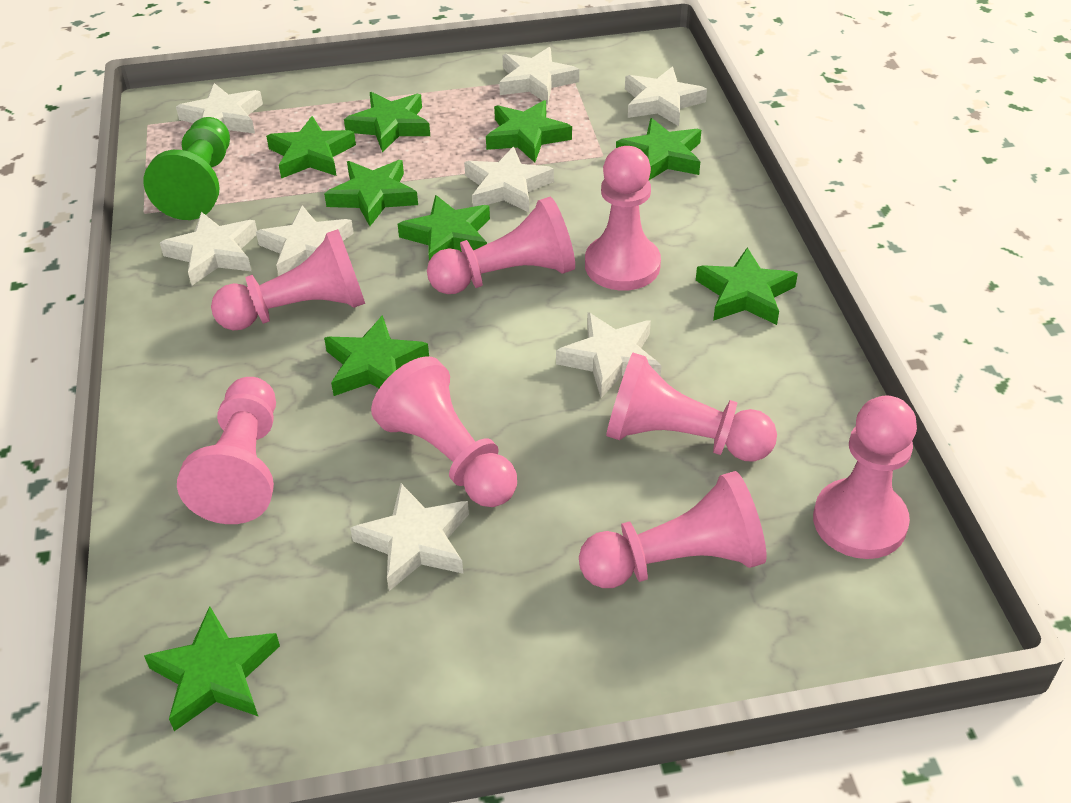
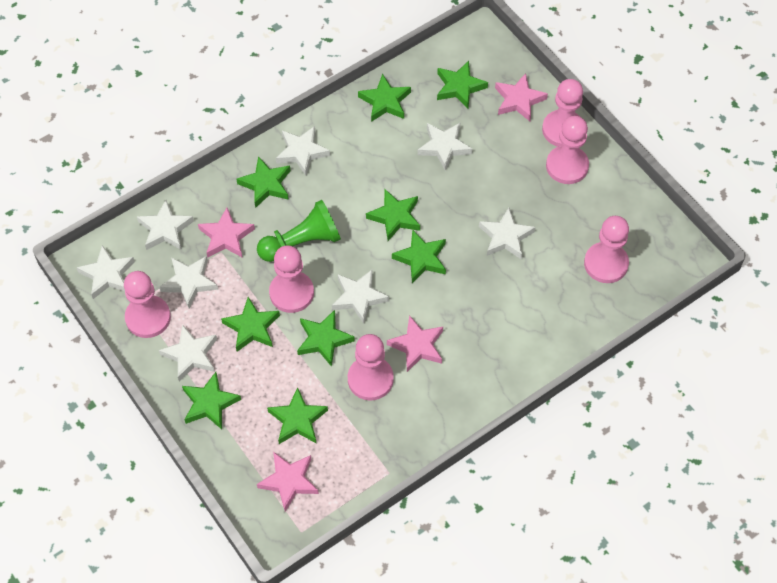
pink pawn: [177,377,276,524] [211,229,365,330] [371,356,517,507] [427,197,575,294] [579,471,767,588] [585,146,661,291] [606,353,777,462] [813,395,917,559] = 8 -> [124,271,171,338] [269,245,314,313] [348,334,394,401] [542,79,583,147] [546,116,589,184] [584,216,629,283] = 6
pink star: none = 0 -> [198,208,255,258] [257,452,319,512] [387,315,443,372] [495,73,548,121] = 4

